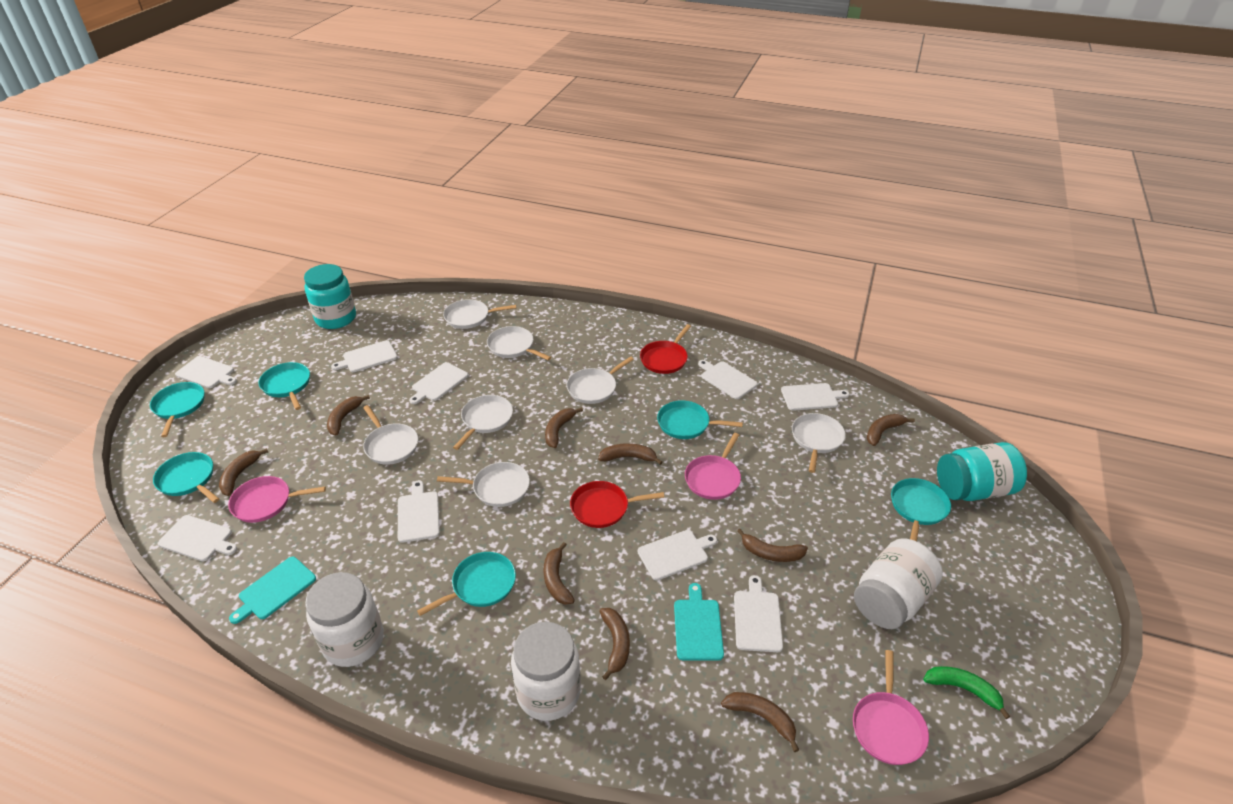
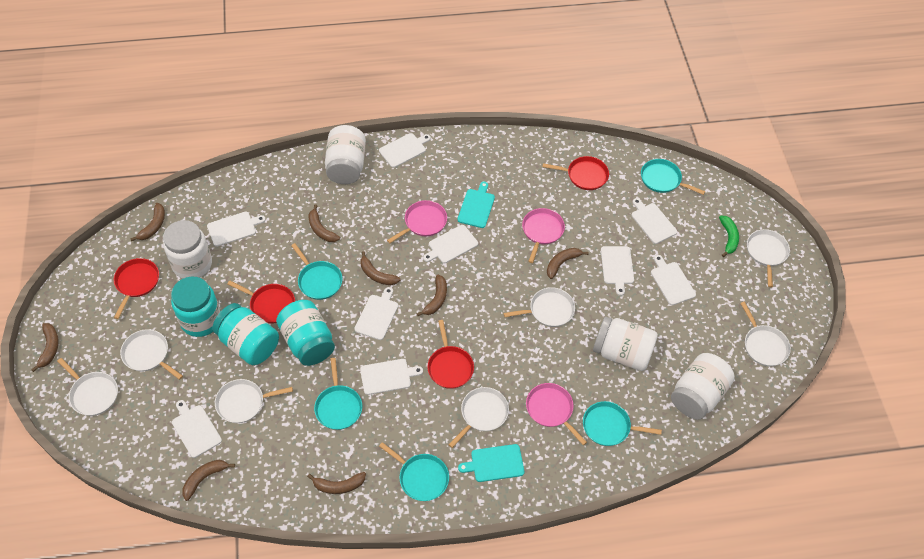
brown banana: [219,448,268,496] [327,395,370,436] [543,542,575,605] [545,407,583,448] [598,443,663,465] [599,608,630,680] [721,692,799,752] [737,529,808,562] [867,414,915,446] = 9 -> [31,323,59,372] [130,203,165,241] [182,460,235,501] [307,472,366,494] [308,204,340,242] [360,251,400,285] [416,275,447,316] [547,248,588,279] = 8
red pan: [570,481,664,528] [640,324,691,374] = 2 -> [114,258,159,319] [227,280,295,324] [427,320,474,389] [542,156,609,190] = 4
turquoise jar: [304,264,356,329] [937,442,1027,501] = 2 -> [171,277,221,337] [213,303,279,365] [276,300,335,366] = 3
turquoise pan: [150,382,205,437] [153,452,219,503] [258,362,310,410] [417,552,516,616] [657,400,743,439] [891,478,951,541] = 6 -> [291,243,342,300] [314,358,362,430] [379,442,449,501] [583,401,662,446] [641,159,705,195] = 5
white jar: [305,572,384,667] [511,622,581,721] [854,538,943,629] = 3 -> [163,220,212,279] [325,125,366,184] [593,317,658,371] [671,353,735,420] = 4

